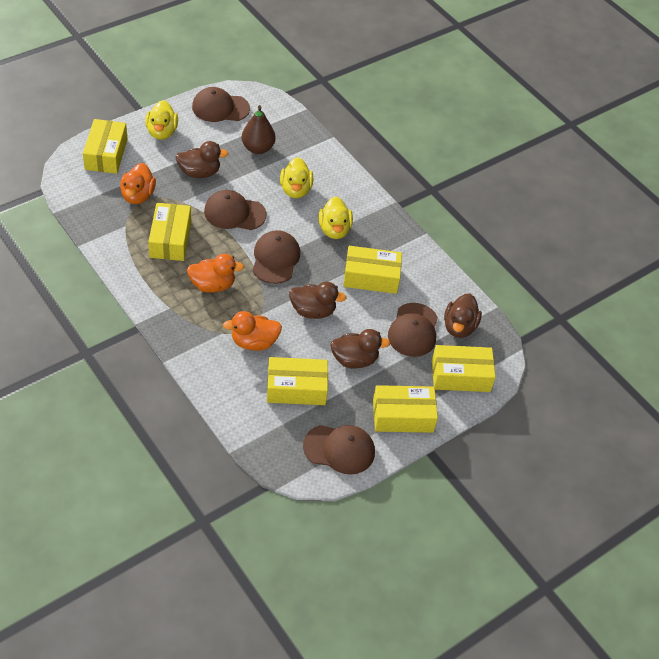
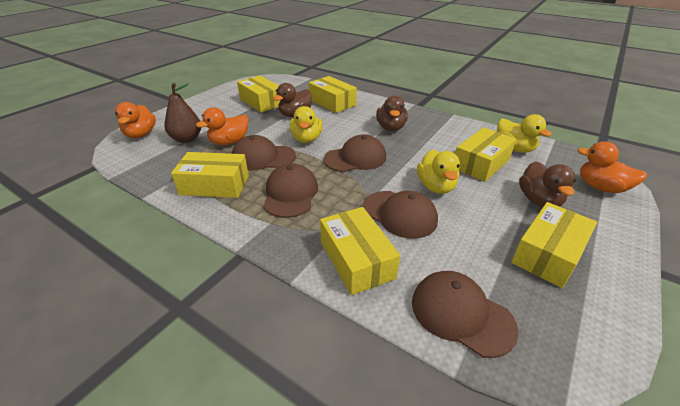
brown duck: [176,141,229,178] [289,282,346,319] [330,329,390,369] [444,294,482,338] = 4 -> [273,83,312,117] [376,96,408,131] [519,161,576,207] = 3

